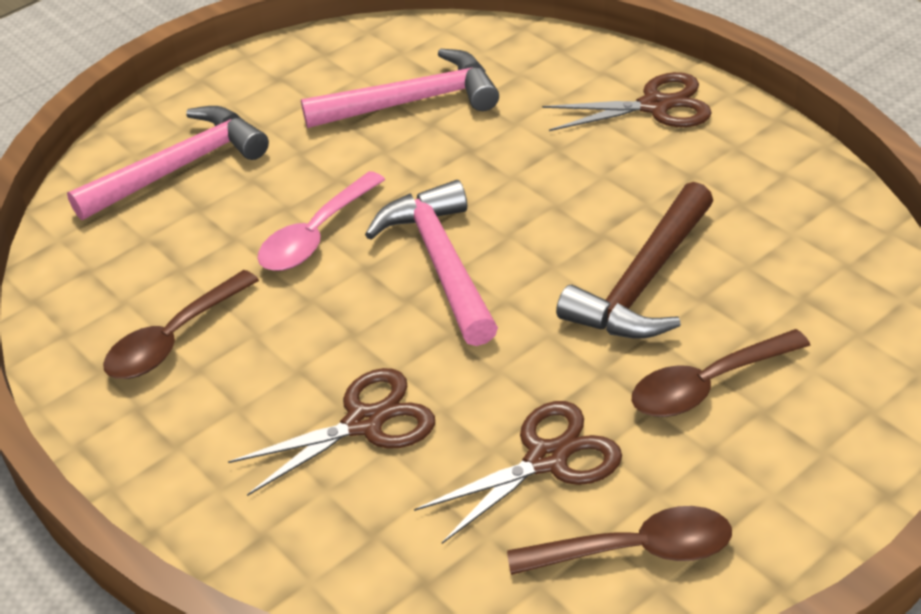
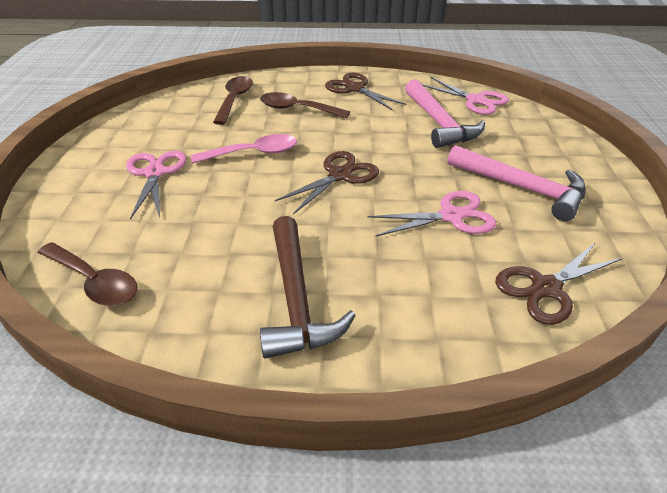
pink hammer: [67,106,269,220] [301,49,499,128] [365,180,498,346] = 3 -> [405,79,485,148] [447,145,586,221] = 2
pink scissors: none = 0 -> [126,151,187,220] [368,191,496,237] [423,77,509,115] = 3

